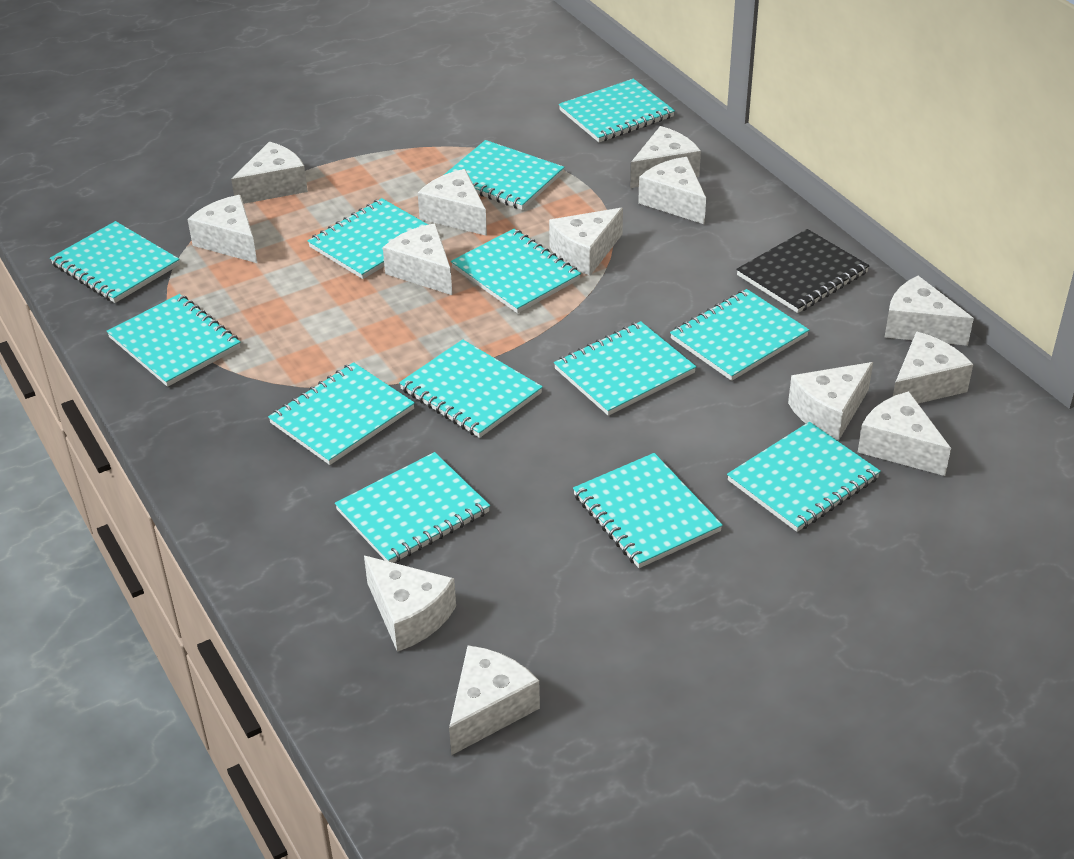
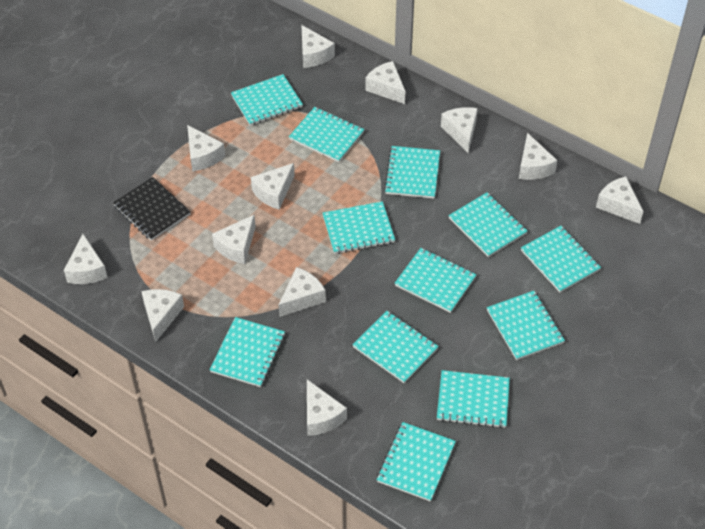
turquoise notebook: [50,221,180,303] [107,294,240,387] [268,362,415,465] [308,198,428,279] [335,452,490,563] [399,339,543,438] [444,140,564,210] [451,229,581,313] [554,321,696,416] [559,79,675,142] [573,453,723,568] [670,289,809,381] [727,422,881,532] = 13 -> [210,317,285,387] [231,74,303,126] [289,107,364,162] [323,201,395,254] [353,311,439,383] [377,422,456,502] [384,146,440,198] [395,248,477,313] [437,370,510,428] [448,192,527,257] [487,291,565,360] [521,226,601,292] = 12
white cheese: [187,195,257,263] [231,142,308,204] [364,556,456,652] [383,223,452,295] [418,169,487,236] [449,645,540,755] [549,208,623,275] [630,126,701,188] [638,157,706,224] [788,362,873,441] [858,391,951,476] [884,276,974,346] [893,332,973,404] = 13 -> [64,234,108,284] [141,289,184,342] [187,125,225,172] [212,215,256,264] [251,163,295,210] [279,267,326,317] [301,25,335,68] [307,379,347,436] [365,61,406,104] [441,107,478,153] [519,133,557,180] [596,177,644,224] = 12

